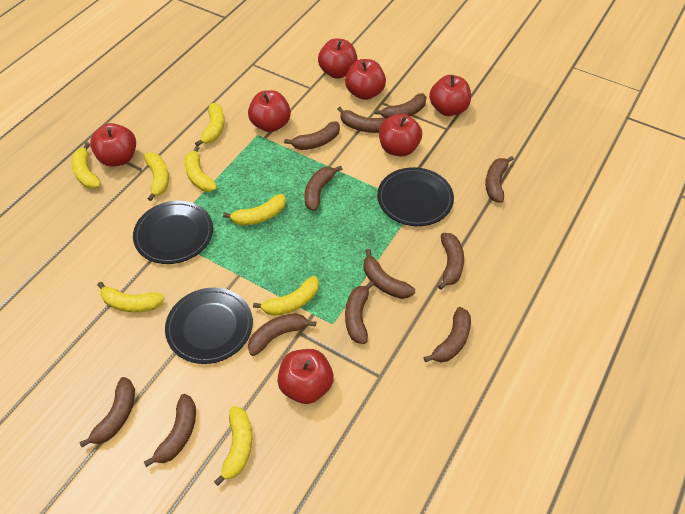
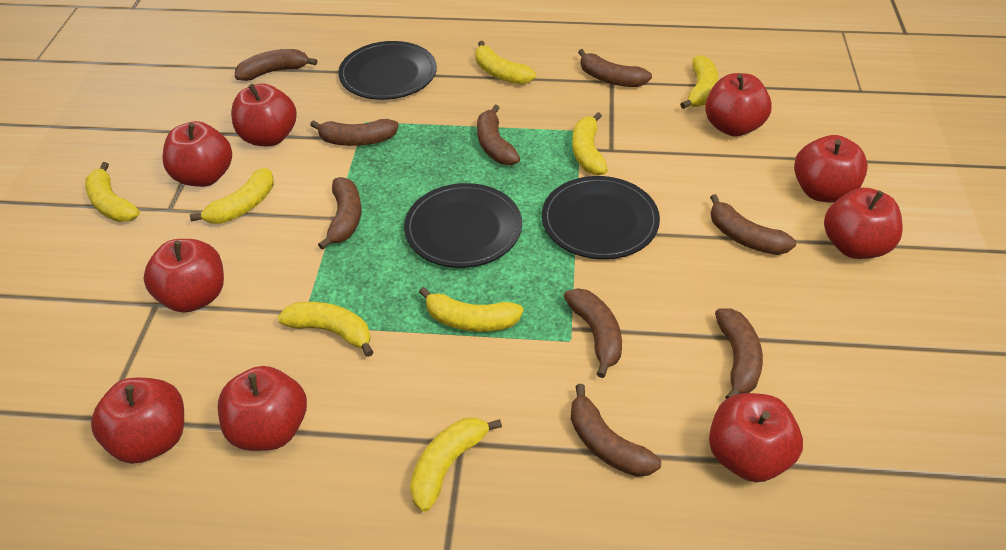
brown banana: [79,377,135,447] [144,394,196,467] [248,313,316,356] [284,121,340,150] [305,166,342,211] [337,107,386,133] [345,281,374,344] [363,249,415,299] [374,93,427,119] [423,307,471,362] [438,233,464,290] [485,156,514,203] = 12 -> [235,49,317,81] [310,119,399,146] [318,177,361,250] [477,105,520,165] [564,288,622,378] [571,384,661,477] [578,49,652,87] [710,194,796,255] [715,308,763,399] = 9
red apple: [90,123,136,167] [248,90,291,132] [277,349,334,404] [318,38,358,79] [345,59,386,100] [379,114,422,156] [429,75,471,116] = 7 -> [91,377,184,464] [143,239,224,313] [162,121,232,187] [218,366,307,451] [231,83,297,146] [705,73,772,137] [709,393,803,482] [794,135,868,203] [824,188,903,259] = 9

